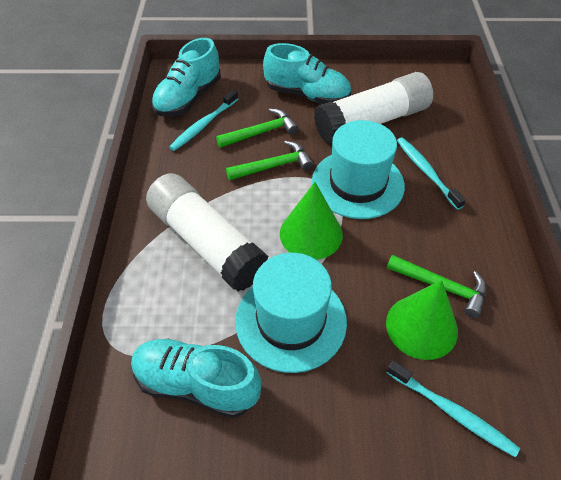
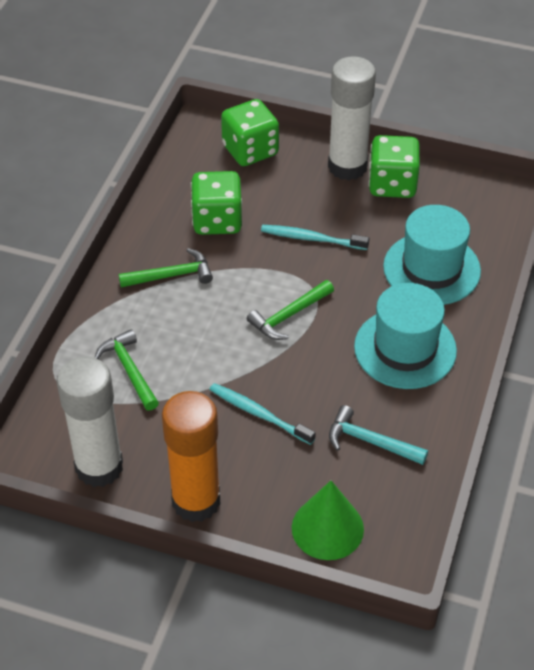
green cone: [280,182,343,260] [386,280,458,360] = 2 -> [292,481,364,560] = 1
green dice: none = 0 -> [191,171,242,235] [221,99,279,166] [368,135,420,198] = 3
orange glue stick: none = 0 -> [162,391,220,522] = 1
turquoise hammer: none = 0 -> [329,405,428,465] = 1
turquoise shoe: [131,339,262,418] [152,38,221,117] [263,43,351,104] = 3 -> none = 0
turquoise toothbrush: [169,90,238,151] [387,360,520,457] [397,137,466,210] = 3 -> [209,383,316,445] [261,225,369,250] = 2

